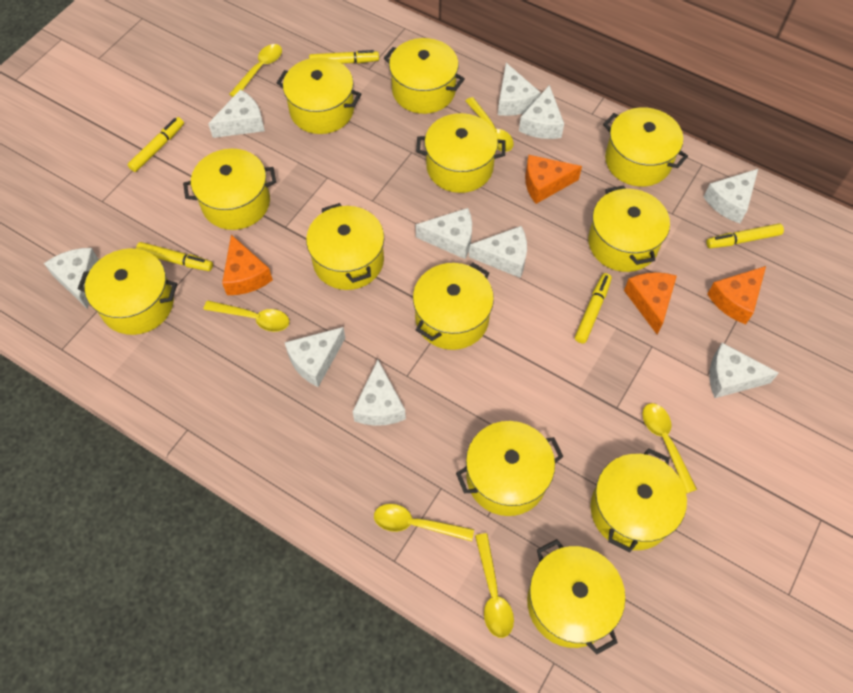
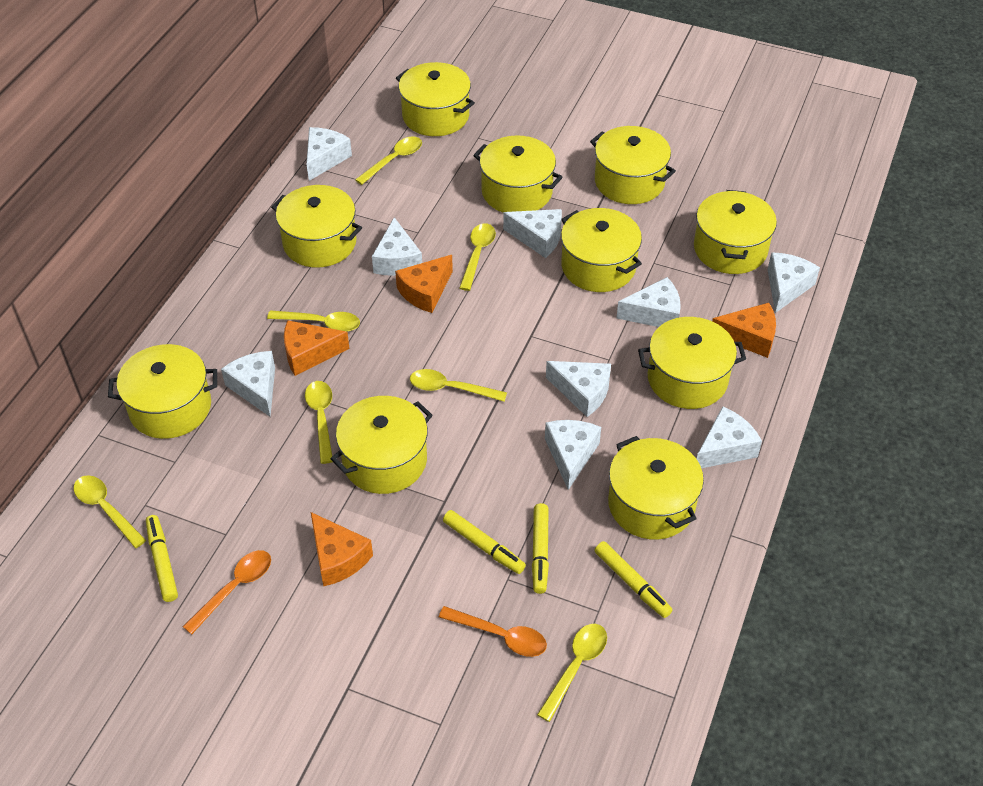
orange spoon: none = 0 -> [183,550,271,634] [439,606,547,657] = 2
white cheese: [44,248,99,309] [208,89,265,138] [284,327,345,387] [353,360,406,426] [416,208,472,259] [469,226,527,278] [498,63,541,116] [519,85,564,139] [704,169,758,223] [709,343,779,398] = 10 -> [221,351,275,417] [306,127,352,181] [372,217,422,276] [503,209,562,258] [545,420,601,490] [546,361,611,417] [616,277,681,327] [697,406,762,468] [767,252,820,313] = 9
yellow marker: [128,117,184,172] [136,242,213,271] [309,50,379,64] [575,273,612,343] [706,223,784,248] = 5 -> [146,515,178,602] [443,510,526,574] [532,503,549,594] [594,541,672,618] = 4
yellow pot: [78,249,177,335] [183,149,276,230] [277,57,361,134] [306,203,384,290] [384,38,465,114] [413,263,494,350] [416,113,506,193] [456,421,563,516] [527,539,625,654] [588,185,670,272] [591,448,687,553] [603,107,688,187] = 12 -> [108,344,217,439] [271,185,362,268] [331,396,433,494] [396,62,475,136] [473,135,563,212] [561,208,642,292] [590,126,676,204] [608,436,704,540] [638,317,746,409] [694,190,777,274] = 10
yellow spoon: [204,301,289,332] [229,44,282,97] [374,504,474,541] [465,97,514,152] [475,533,514,638] [642,403,697,494] = 6 -> [74,475,146,548] [267,310,360,332] [305,381,333,464] [355,136,422,185] [410,369,507,402] [459,223,496,291] [537,624,607,722] = 7

